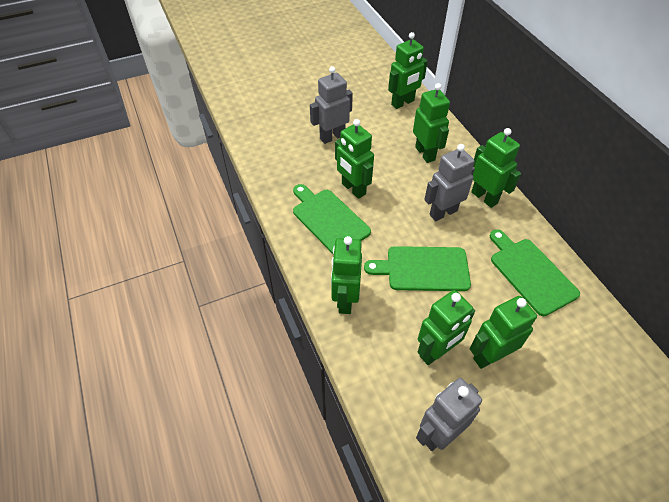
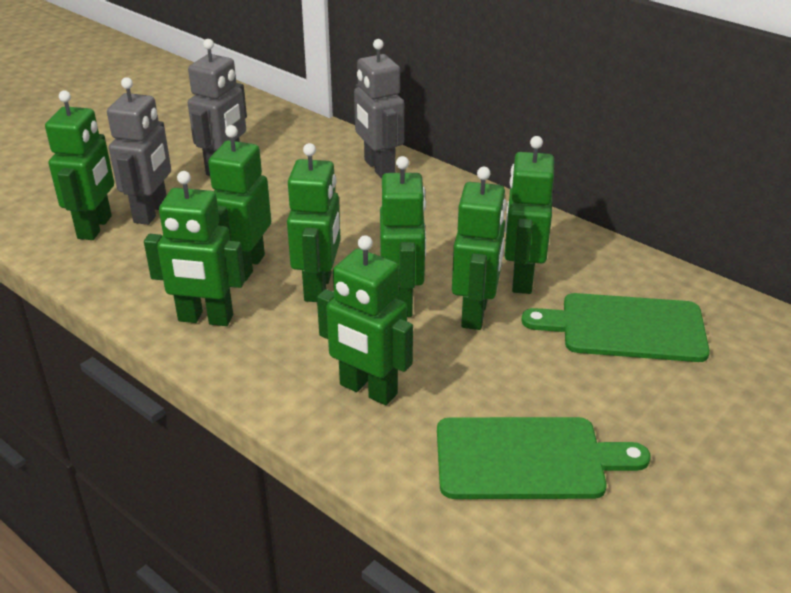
green cutting board: [293,184,371,255] [364,246,471,291] [490,229,580,316] = 3 -> [437,417,651,499] [521,293,710,362] = 2
green robot: [331,236,362,314] [335,119,374,199] [388,32,428,109] [413,83,450,163] [418,290,475,365] [470,296,537,369] [471,128,521,208] = 7 -> [45,90,114,240] [144,171,245,326] [208,125,271,281] [287,143,341,302] [317,235,413,405] [380,156,426,317] [452,167,507,330] [504,136,554,294] = 8

